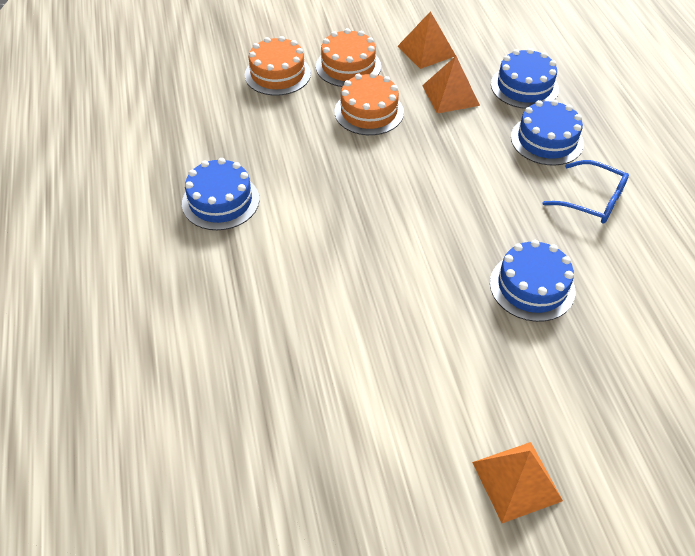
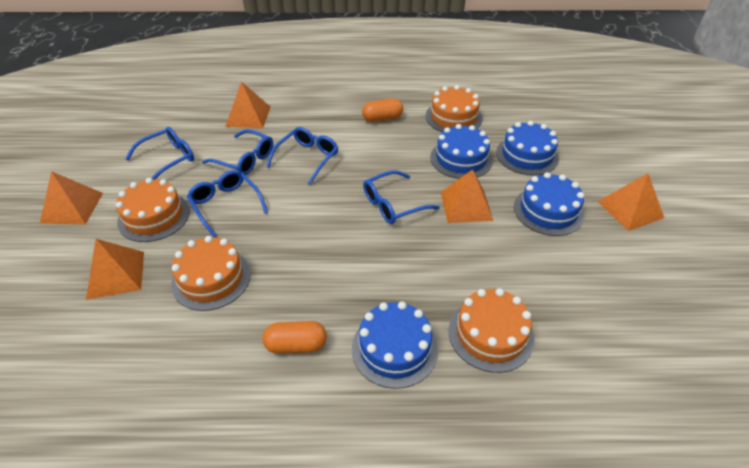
blue glasses: [543,160,629,224] = 1 -> [125,127,194,180] [187,170,268,237] [202,129,273,175] [266,127,338,184] [363,170,439,224] = 5
orange cake: [245,36,311,96] [316,28,381,87] [335,72,404,135] = 3 -> [116,178,190,242] [171,236,251,311] [425,85,482,132] [449,288,534,373] = 4
orange capsule: none = 0 -> [262,321,327,354] [362,98,403,122] = 2
orange pyramid: [398,11,456,69] [422,56,480,114] [472,442,563,523] = 3 -> [40,171,103,224] [86,239,144,300] [225,81,270,128] [441,169,493,223] [597,173,664,231] = 5

